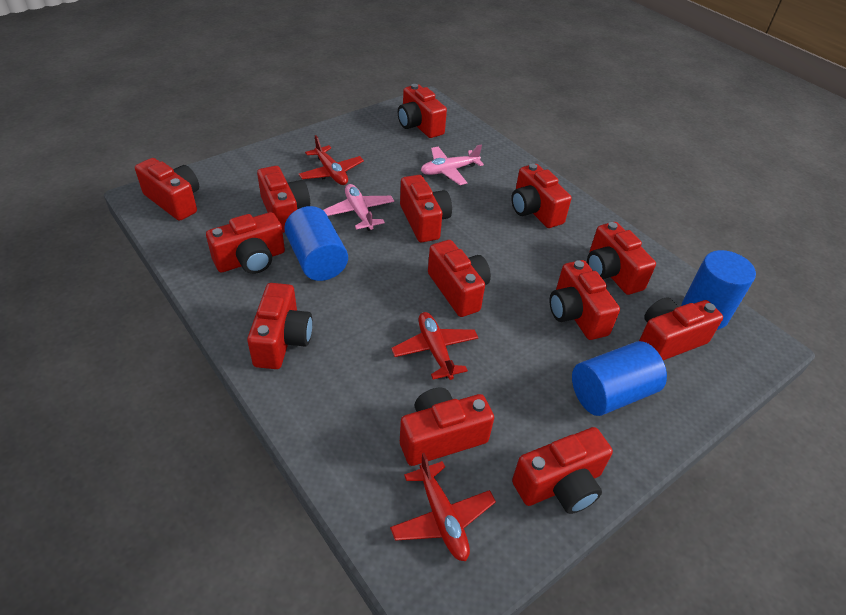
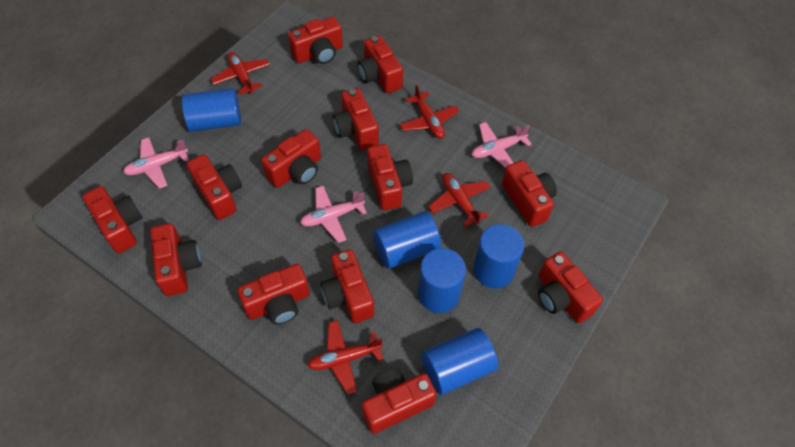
blue cylinder: [284,206,348,281] [572,341,667,416] [681,250,756,330] = 3 -> [182,88,241,132] [373,211,441,269] [418,248,466,313] [422,328,498,395] [473,224,524,288] = 5
pink plane: [323,184,394,231] [421,145,484,185] = 2 -> [123,137,189,189] [300,186,367,243] [472,122,532,168] = 3
red plane: [298,135,364,185] [390,453,496,561] [391,312,479,380] = 3 -> [211,52,270,95] [307,320,383,395] [400,85,459,139] [428,173,491,227] = 4

